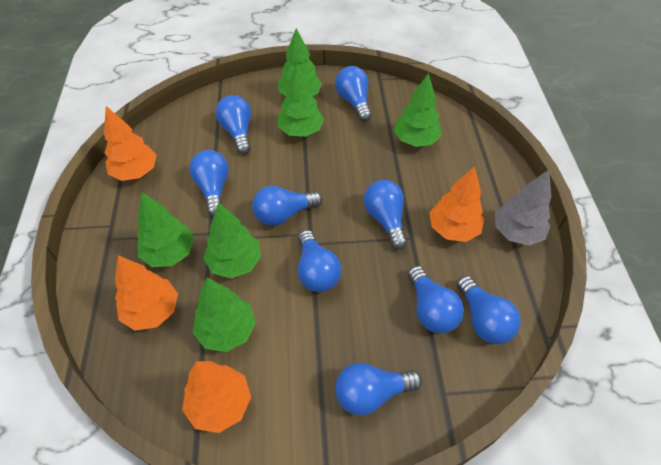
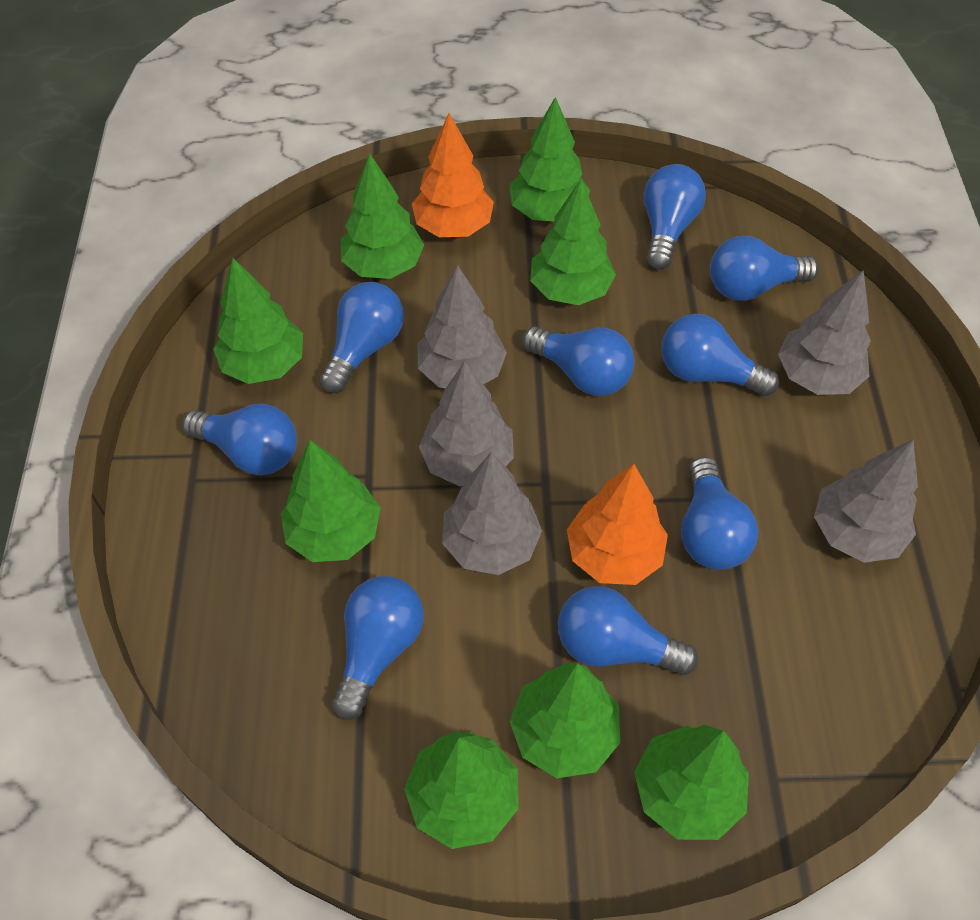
green tree: [137,192,194,267] [193,277,256,352] [203,202,261,278] [278,28,322,96] [278,64,324,137] [394,73,442,147] = 6 -> [213,258,303,384] [281,440,381,562] [341,154,424,279] [404,731,518,849] [509,97,590,221] [510,663,620,778] [530,179,616,305] [634,725,749,840] = 8
grey tree: [495,170,551,246] = 1 -> [417,265,507,388] [419,361,514,487] [442,452,542,575] [778,270,871,395] [814,439,918,563] = 5
orange tree: [104,106,157,181] [115,255,178,331] [182,361,251,433] [429,166,484,242] = 4 -> [412,113,494,237] [567,464,668,585] = 2

